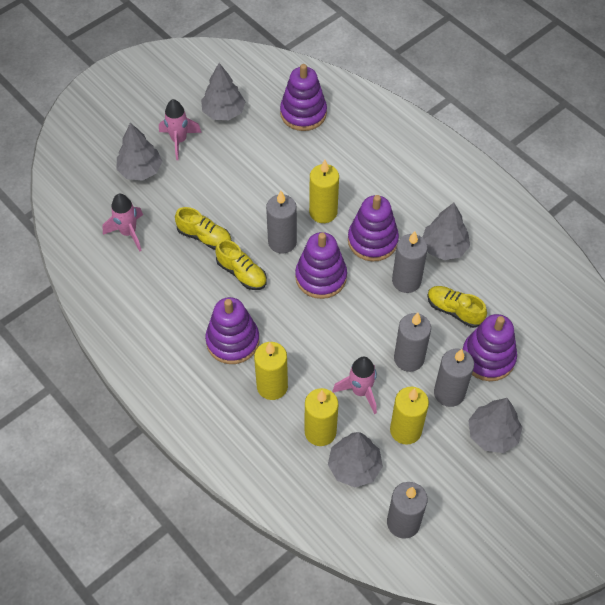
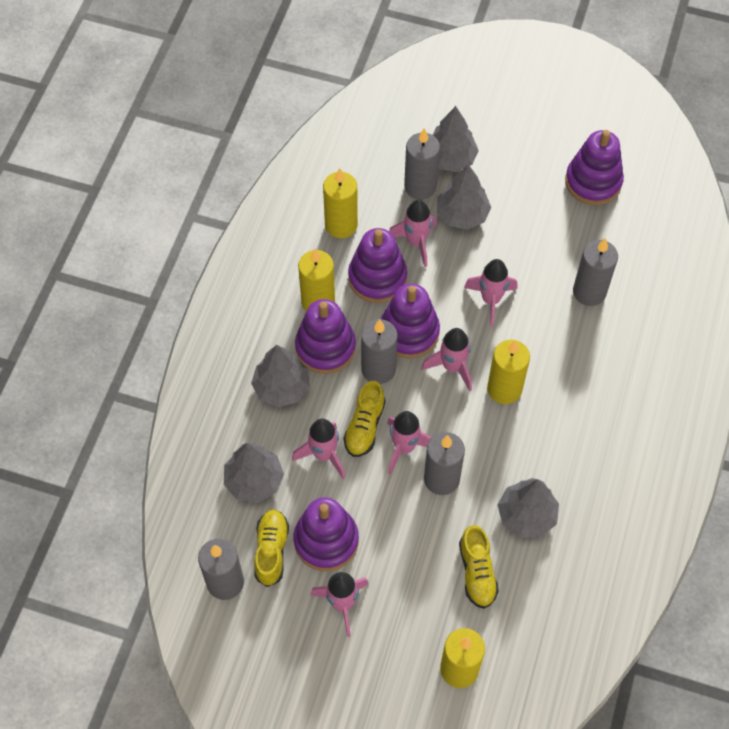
pink rocket: [103,194,143,251] [159,99,202,160] [333,357,377,414] = 3 -> [292,419,345,479] [310,572,369,637] [387,411,432,474] [389,199,437,267] [422,328,472,391] [464,259,518,327] = 6

